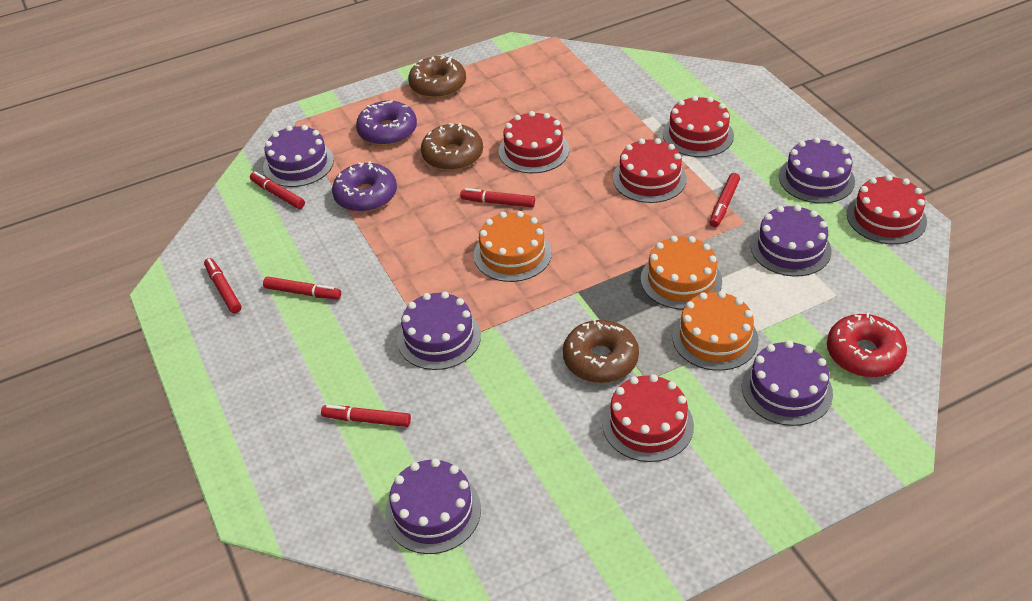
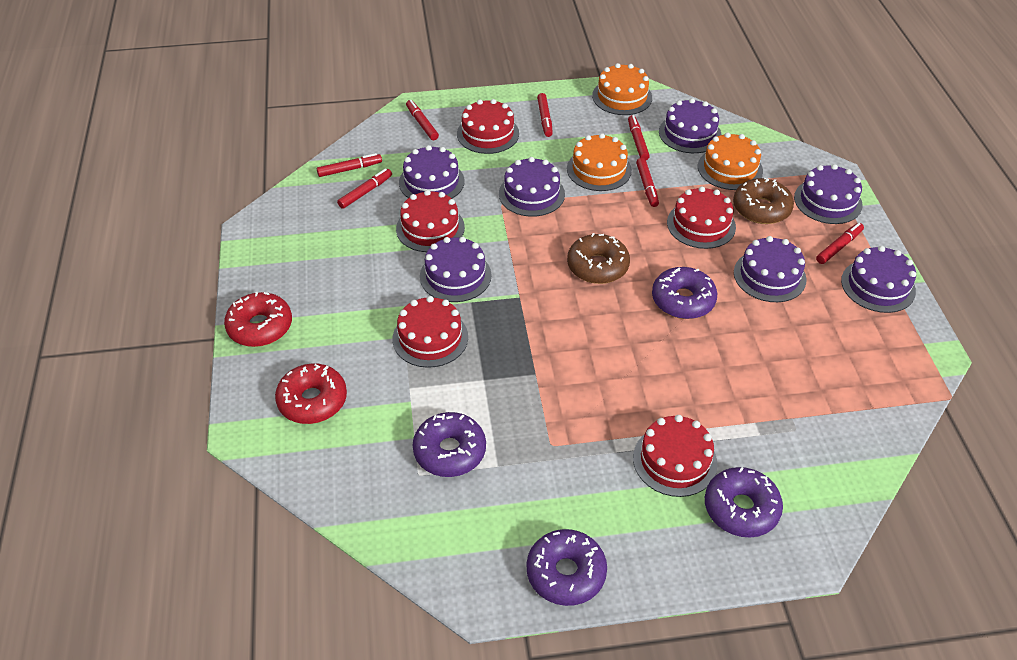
brown donut: [408,55,466,98] [421,123,483,171] [563,319,639,383] = 3 -> [567,233,630,284] [733,178,794,224] = 2
purple cake: [263,125,334,187] [385,458,481,554] [397,292,481,370] [742,340,833,426] [751,205,831,277] [779,137,855,204] = 6 -> [399,145,464,199] [420,237,492,302] [499,157,565,217] [659,98,722,153] [734,236,807,302] [794,164,863,224] [841,246,916,313] = 7
purple donut: [332,161,397,212] [356,100,417,146] = 2 -> [413,412,486,477] [527,529,607,606] [652,267,717,319] [705,467,783,537] = 4
red donut: [827,313,907,377] = 1 -> [224,292,292,347] [275,363,347,424] = 2
red marker: [204,258,242,313] [250,171,305,209] [263,276,341,300] [321,405,411,427] [460,188,535,207] [710,173,740,227] = 6 -> [317,153,382,177] [337,169,392,209] [406,100,439,140] [537,93,553,137] [628,115,650,160] [636,158,659,207] [816,223,864,264] = 7

